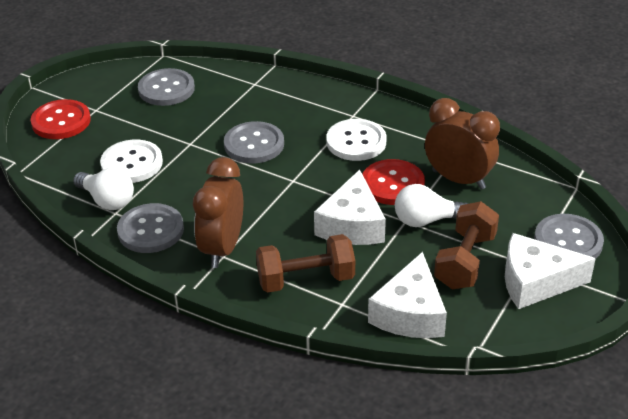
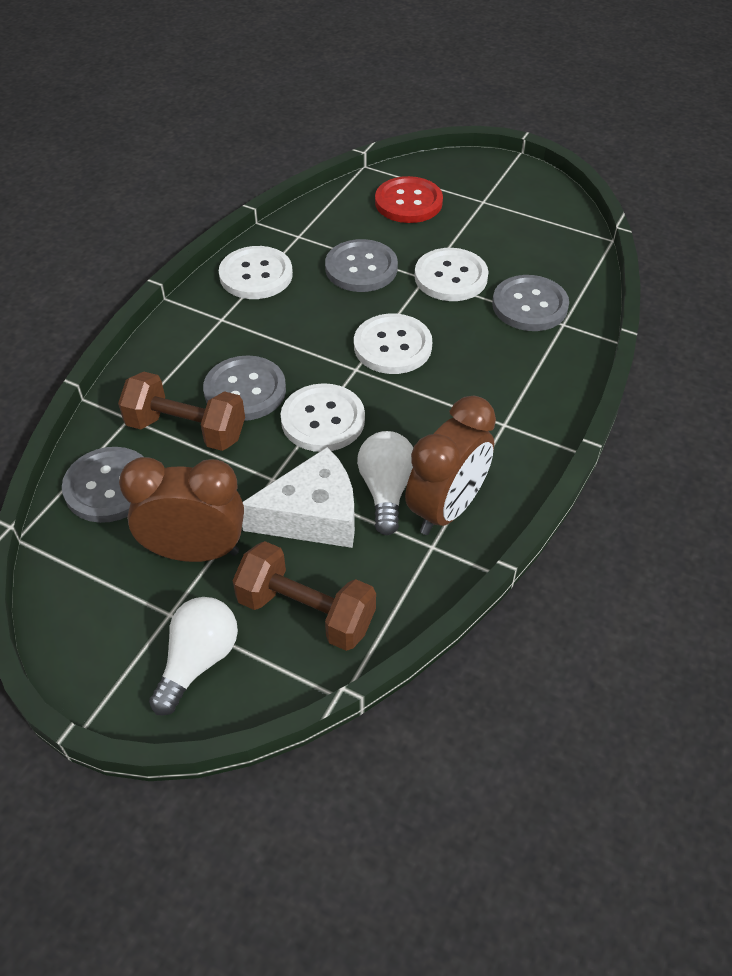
red button: [31,99,91,139] [362,159,425,205] = 2 -> [375,176,443,223] = 1
white button: [100,140,163,183] [326,119,387,161] = 2 -> [219,246,293,299] [281,383,365,452] [354,314,432,374] [415,248,489,301] = 4
white cheese: [314,169,386,245] [368,252,447,338] [505,233,596,309] = 3 -> [242,447,355,548] = 1

